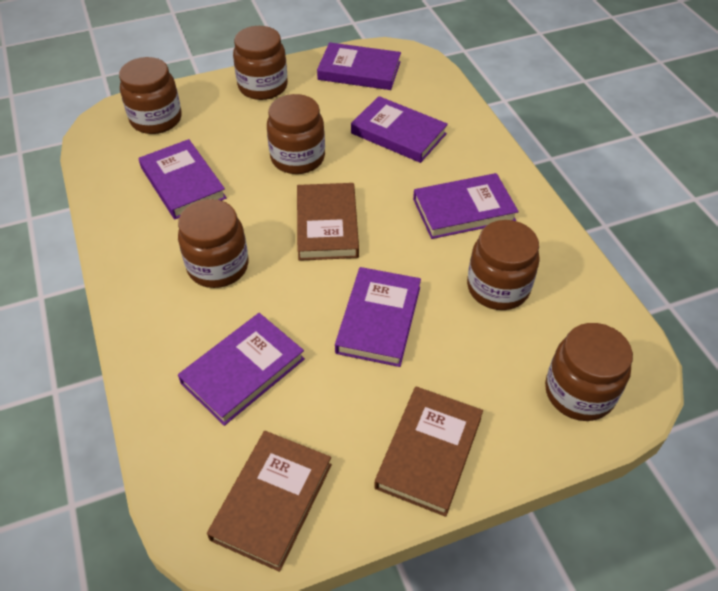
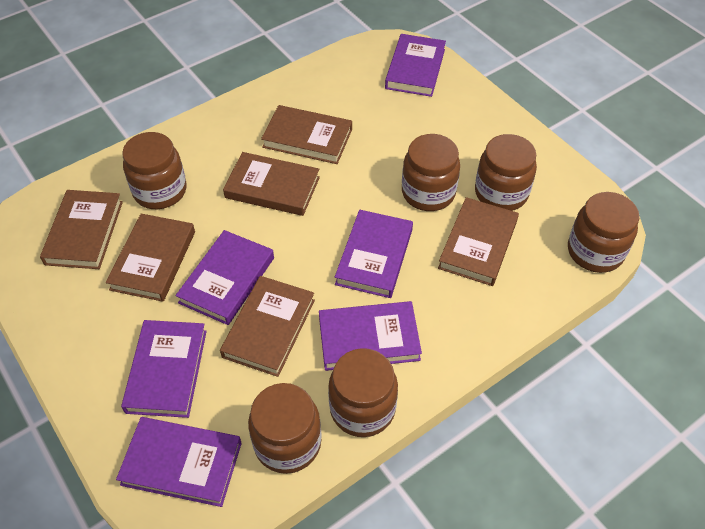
brown book: [207,431,332,572] [297,183,359,261] [374,386,483,517] = 3 -> [40,190,123,269] [106,214,195,302] [220,276,315,377] [223,152,320,216] [261,105,352,164] [438,197,519,286] = 6

